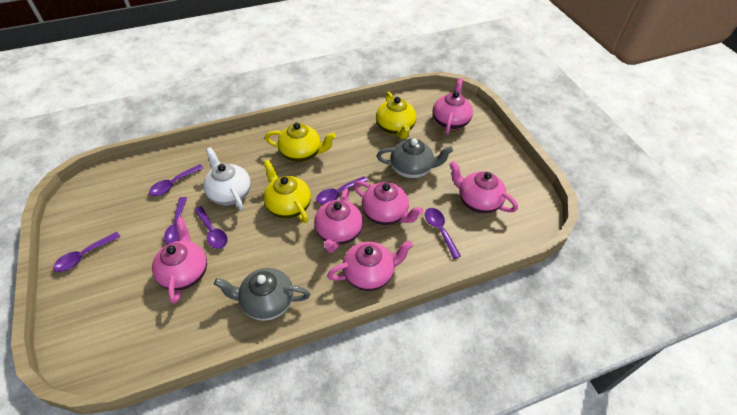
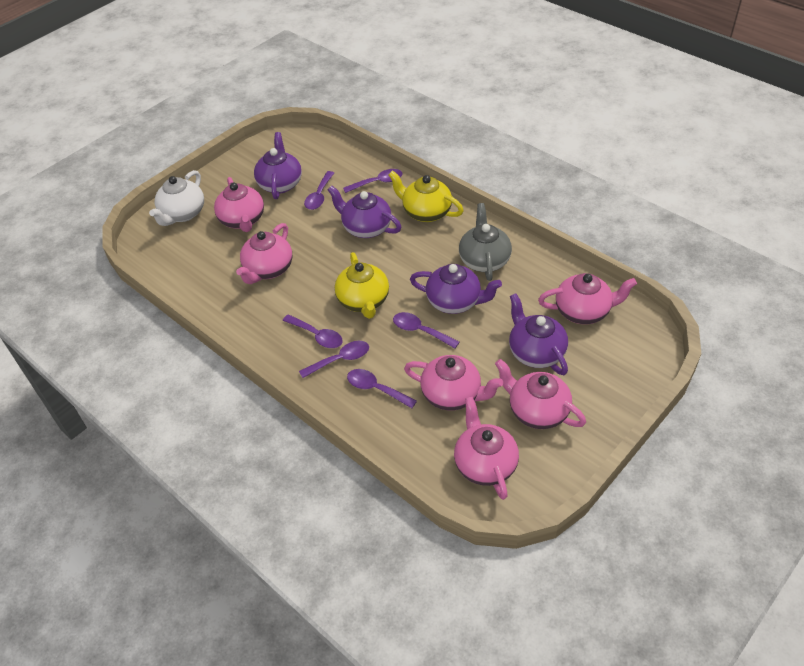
grey teapot: [214,268,310,321] [377,138,453,179] = 2 -> [459,203,512,281] = 1
purple teapot: none = 0 -> [254,132,302,199] [327,185,402,238] [410,264,502,314] [509,293,568,375] = 4
yellow teapot: [263,160,311,223] [265,123,336,162] [376,92,416,139] = 3 -> [335,252,389,319] [388,170,464,222] = 2

